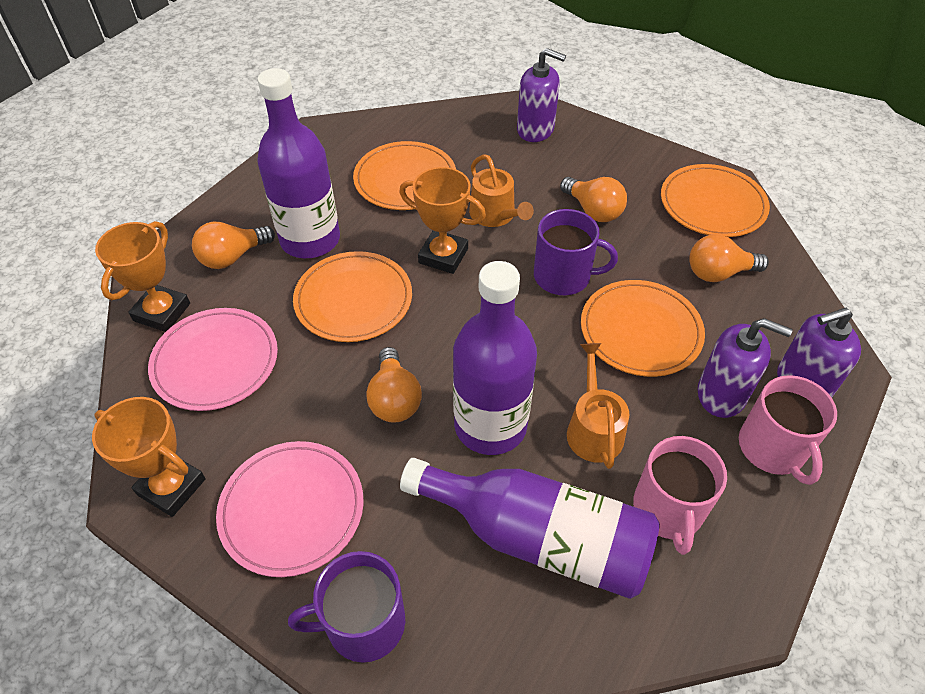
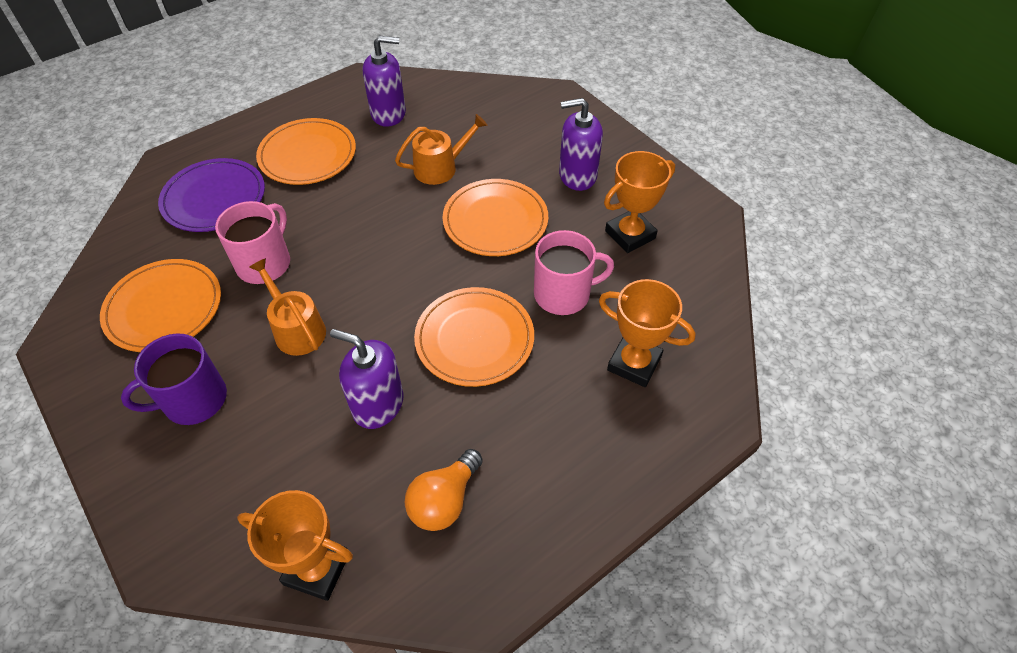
orange light bulb: [192,222,275,269] [366,347,422,423] [560,177,627,222] [689,234,769,282] = 4 -> [405,449,483,531] = 1
pink plate: [148,308,278,411] [216,441,364,577] = 2 -> none = 0
purple bottle: [257,68,340,258] [400,458,660,599] [453,261,537,455] = 3 -> none = 0
purple mug: [288,551,405,663] [534,209,618,295] = 2 -> [121,334,227,425] = 1
purple plate: none = 0 -> [158,158,265,232] = 1

